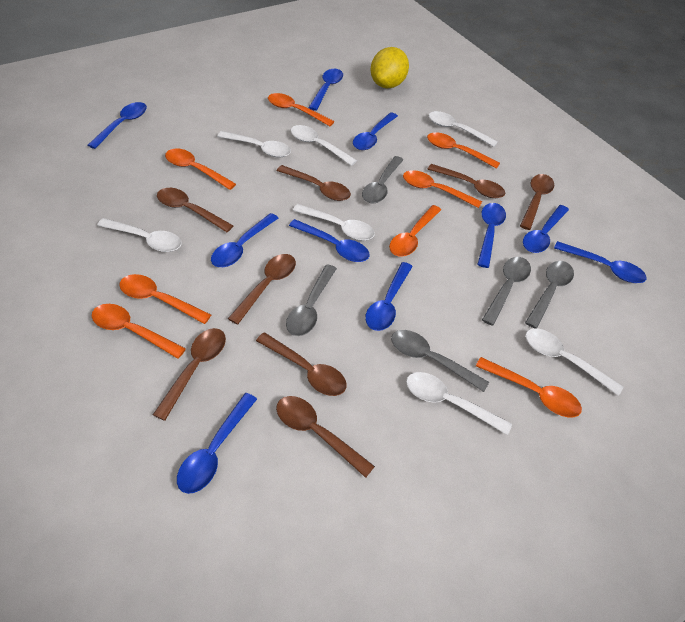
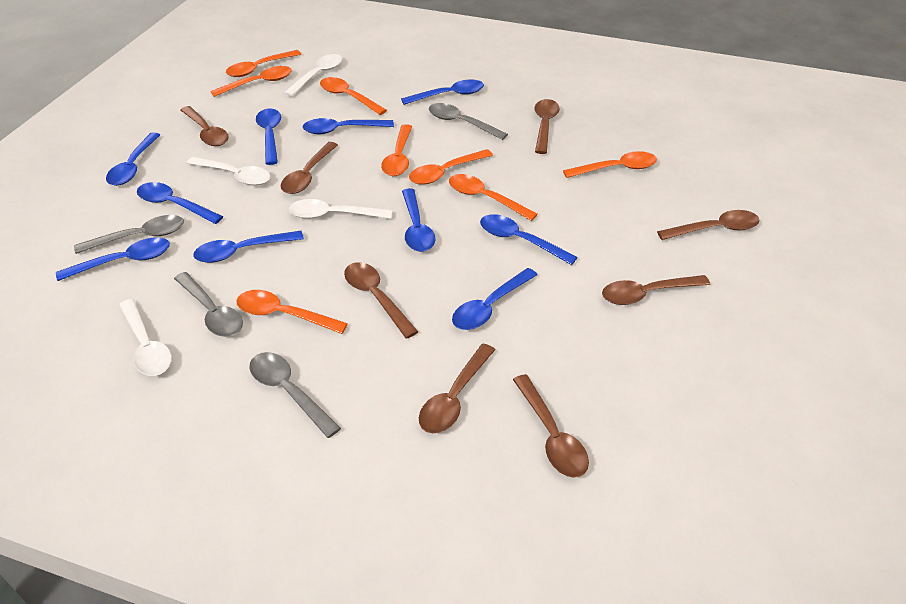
grey spoon: [286,265,337,336] [362,156,403,204] [391,330,489,392] [482,257,531,326] [525,261,574,328] = 5 -> [74,215,184,254] [174,272,243,337] [249,352,341,438] [429,103,508,140] = 4
white spoon: [97,218,182,252] [217,131,291,158] [291,125,357,166] [293,204,375,241] [406,372,512,435] [429,111,498,147] [525,328,623,396] = 7 -> [119,299,172,376] [187,157,270,186] [284,54,342,97] [289,199,392,219] = 4
yellow lemon: [371,47,409,88] = 1 -> none = 0

